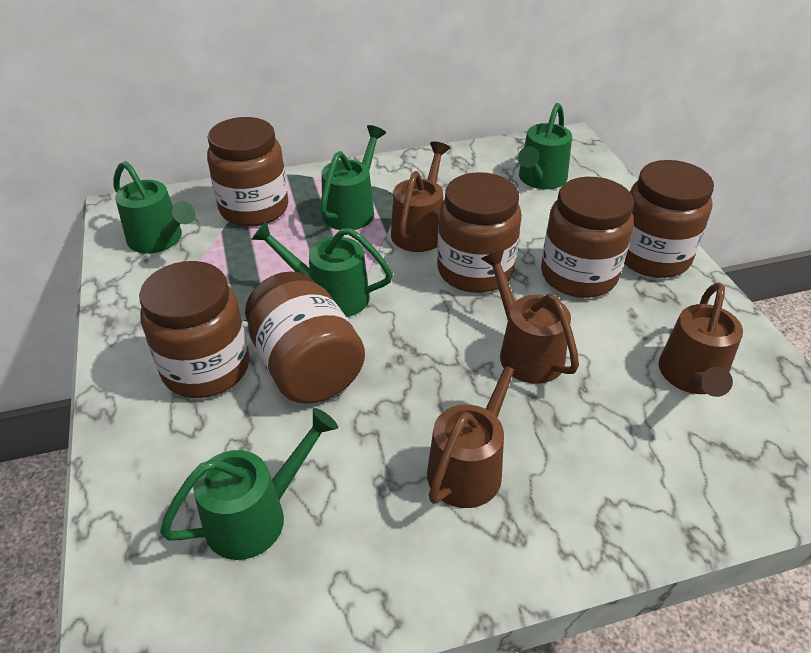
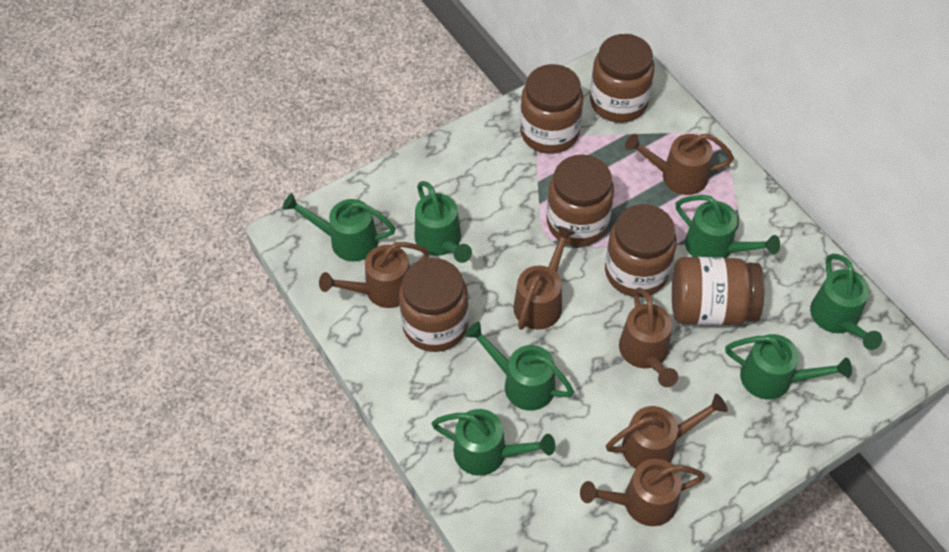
brown watering can: [391,141,450,252] [427,350,528,508] [481,249,579,384] [659,282,743,397] = 4 -> [319,242,430,308] [513,226,576,330] [580,459,705,526] [606,394,728,469] [619,287,678,387] [625,133,734,195] = 6
green watering can: [113,161,195,253] [160,408,338,560] [251,221,393,317] [320,125,386,230] [518,103,572,189] = 5 -> [282,193,396,262] [415,181,472,263] [431,409,555,476] [465,322,574,410] [675,195,780,258] [725,334,852,400] [810,254,882,350] = 7

